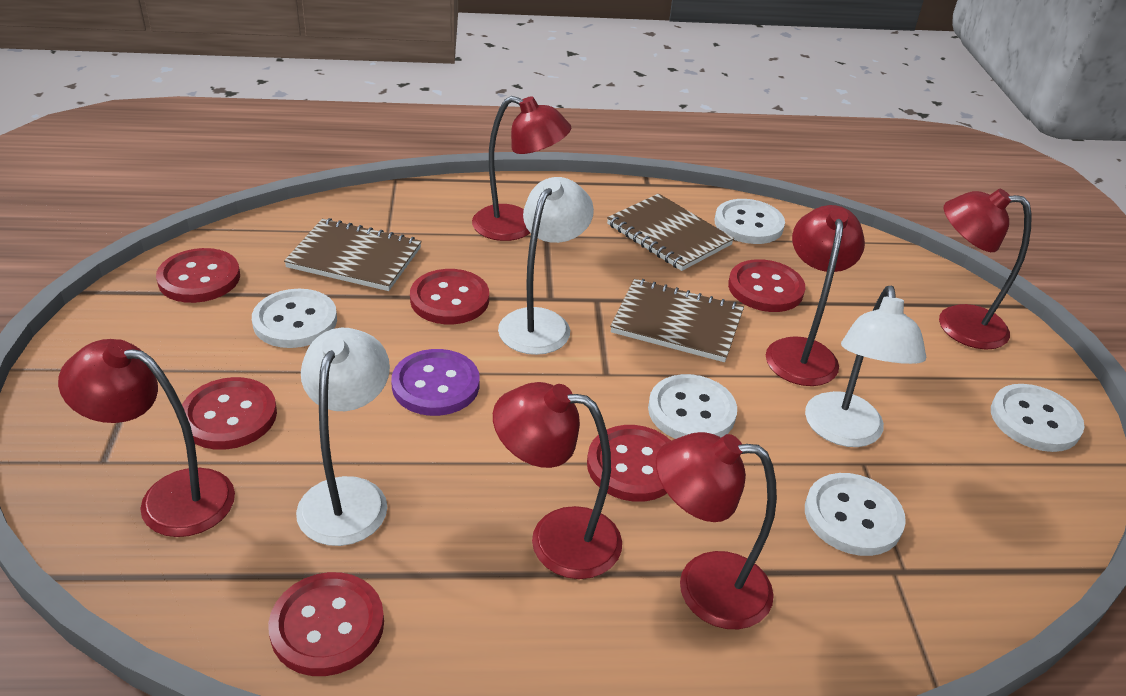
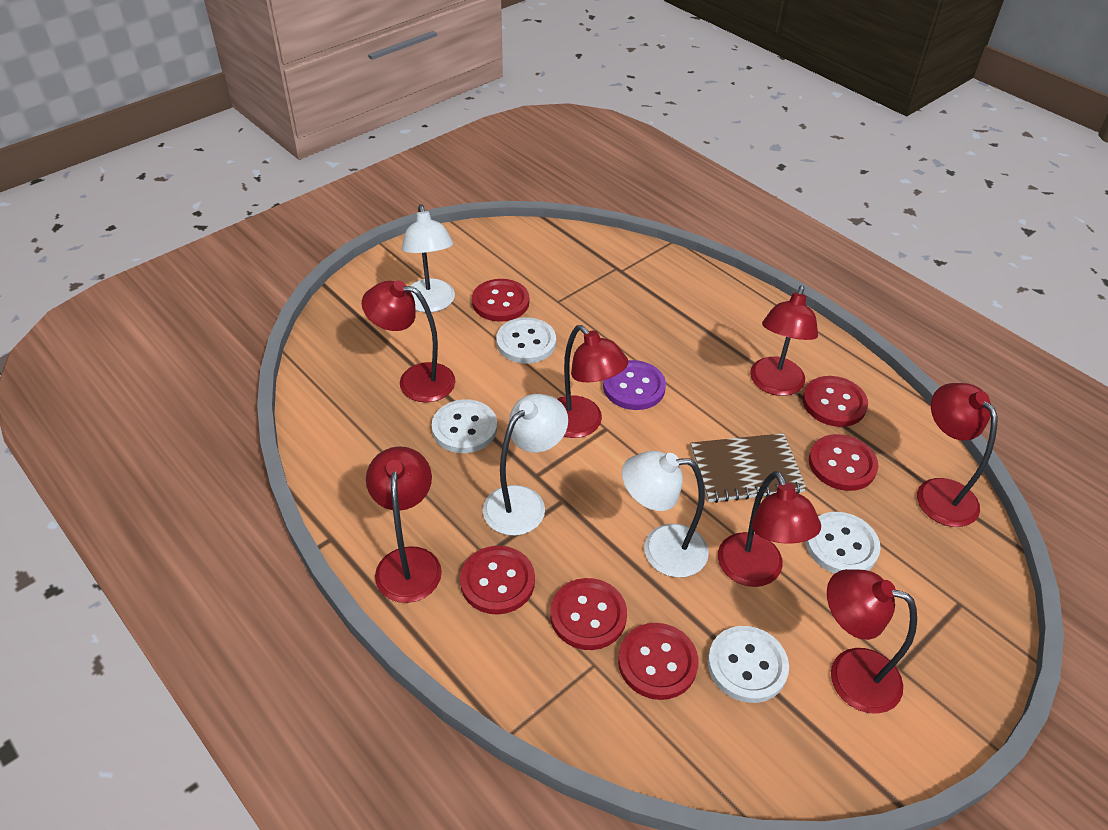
brown notebook: [284,218,422,291] [607,193,734,271] [610,279,744,362] = 3 -> [691,433,807,503] = 1
red lamp: [58,339,235,537] [472,96,571,241] [493,382,622,579] [656,432,777,629] [766,205,865,386] [939,189,1032,349] = 6 -> [362,280,455,402] [366,446,442,603] [558,325,628,438] [718,471,821,587] [750,285,818,396] [827,569,917,714] [917,383,997,527] = 7
white button: [252,289,337,348] [648,374,737,439] [715,199,785,244] [805,473,906,556] [991,384,1084,452] = 5 -> [432,399,497,453] [496,317,556,364] [708,626,789,703] [806,512,881,574] = 4

